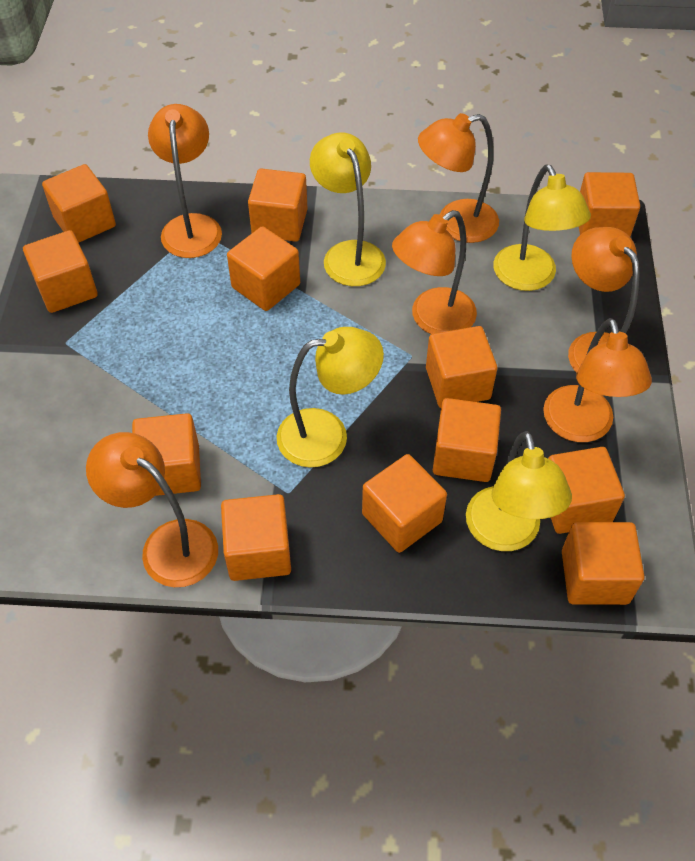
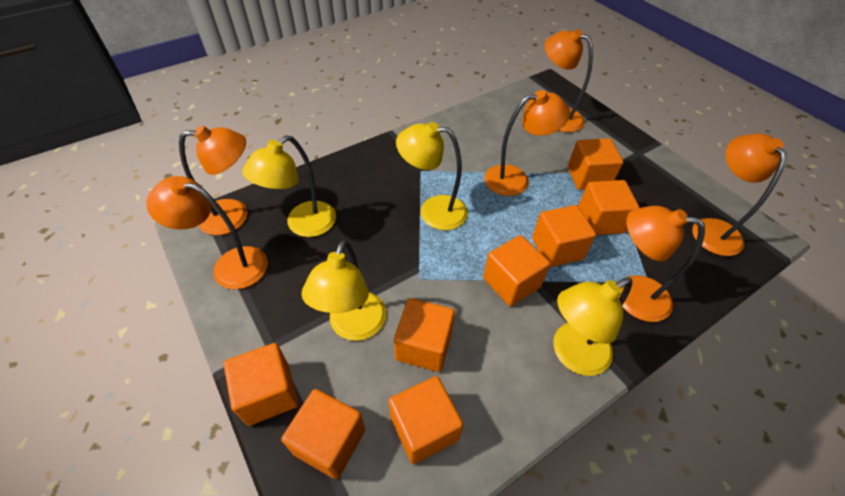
orange cube: [23,230,98,313] [42,164,116,243] [132,413,201,496] [221,494,291,581] [227,226,300,311] [248,169,307,242] [362,454,447,553] [426,326,497,408] [433,398,501,482] [548,447,625,534] [562,522,644,605] [579,172,640,237] = 12 -> [224,343,298,426] [281,389,365,479] [389,376,463,464] [394,298,455,372] [483,235,550,306] [532,205,596,267] [568,138,623,190] [578,180,639,235] = 8

